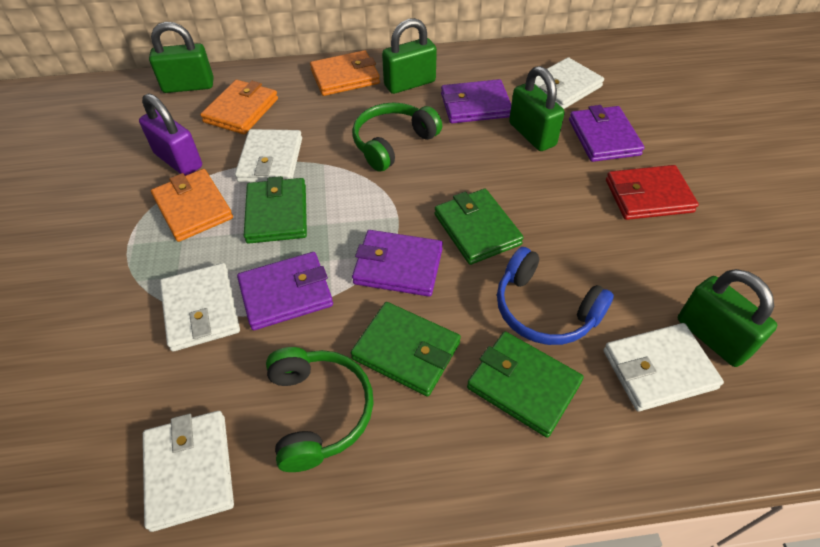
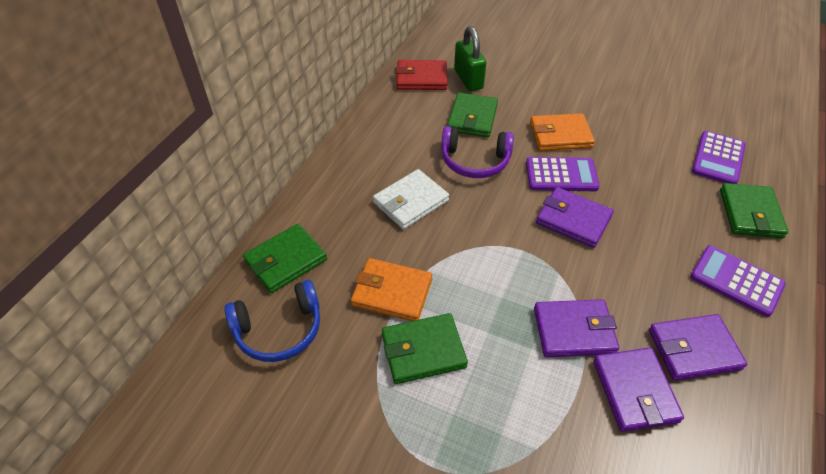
green headphones: [266,347,374,472] [352,102,442,172] = 2 -> none = 0
green padlock: [149,22,214,93] [382,18,437,94] [509,66,565,151] [678,269,777,367] = 4 -> [454,26,486,91] = 1
orange wallet: [151,169,233,242] [200,80,278,135] [310,50,380,96] = 3 -> [351,258,432,321] [530,113,595,151] = 2
purple calculator: none = 0 -> [526,157,600,191] [690,245,786,317] [692,131,746,184] = 3
purple headphones: none = 0 -> [441,126,514,178] = 1
purple padlock: [139,93,202,176] = 1 -> none = 0
white wallet: [143,411,234,532] [160,263,240,351] [235,129,302,183] [535,57,604,109] [603,323,724,411] = 5 -> [373,169,449,229] = 1

